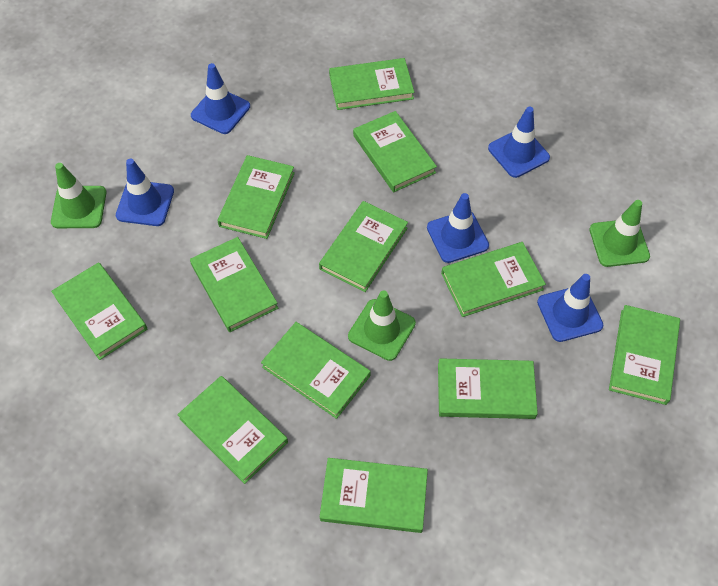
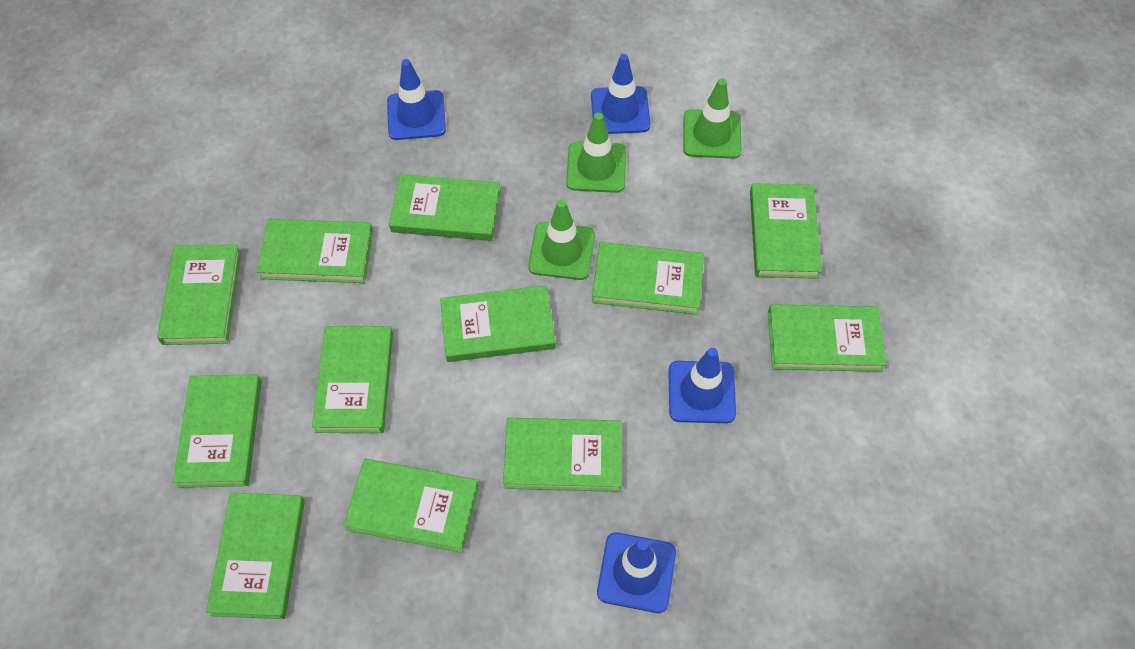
blue traffic cone: [116,159,174,226] [191,63,250,134] [427,193,489,263] [488,107,550,178] [537,274,603,342] = 5 -> [387,59,446,140] [591,54,651,134] [597,533,676,613] [668,348,736,423] = 4

